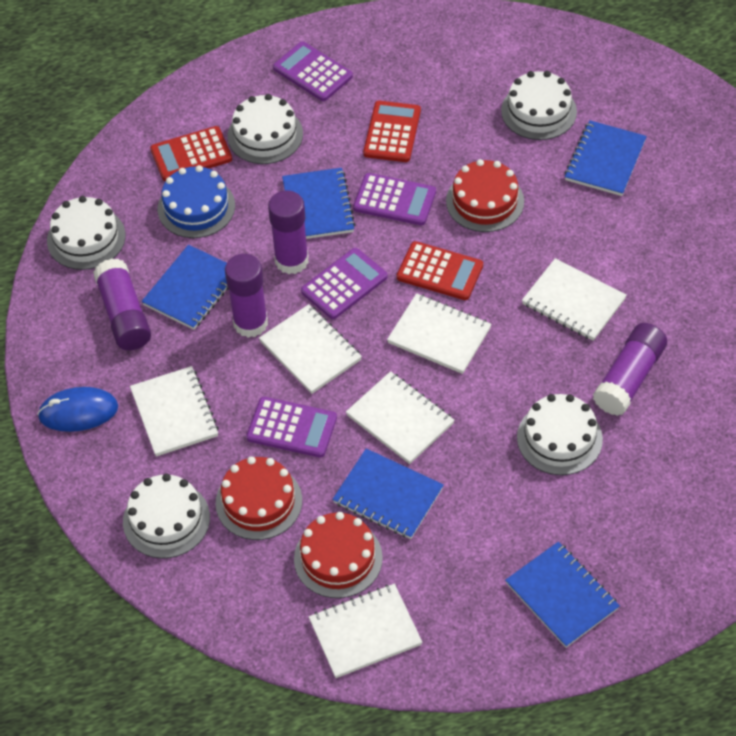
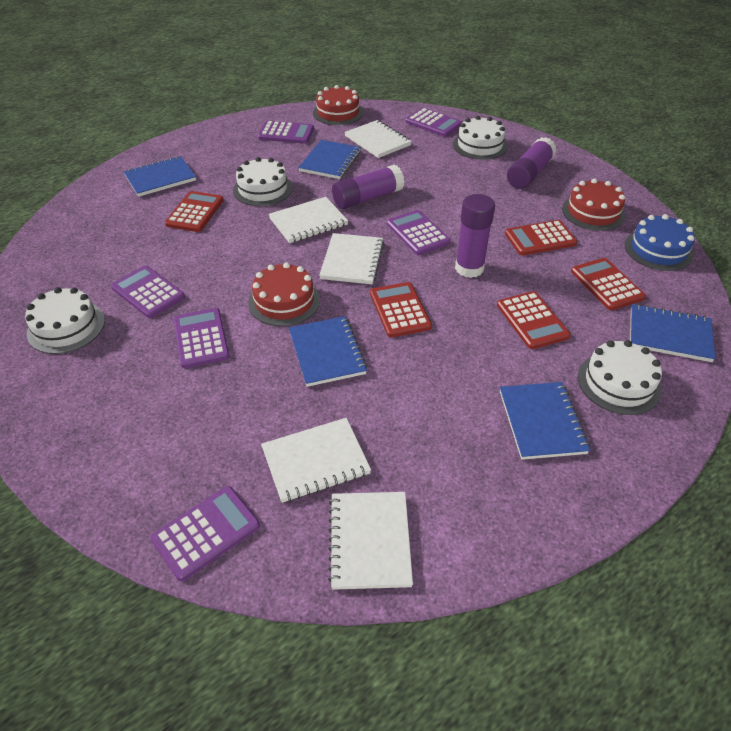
blue mouse: [37,387,118,432] = 1 -> none = 0
purple calculator: [246,397,337,458] [273,42,353,101] [301,248,388,319] [353,173,436,225] = 4 -> [111,266,185,318] [151,486,260,581] [174,308,230,368] [258,121,314,144] [387,210,451,255] [405,108,462,137] = 6
purple glue stick: [93,259,151,350] [225,254,268,338] [268,190,309,274] [593,323,667,416] = 4 -> [332,164,404,209] [455,194,495,278] [507,137,557,189] = 3
red calculator: [150,126,232,181] [363,101,421,162] [397,241,483,300] = 3 -> [165,191,224,232] [370,282,432,337] [497,291,571,349] [505,220,577,256] [571,258,646,310] = 5
white cake: [47,196,126,270] [123,474,210,558] [227,94,303,164] [501,71,577,140] [517,394,603,475] = 5 -> [25,287,105,354] [233,157,293,206] [453,116,508,160] [578,340,662,415] = 4
white notebook: [130,366,219,457] [259,304,362,394] [309,584,422,678] [346,371,454,464] [387,293,491,374] [522,258,627,341] = 6 -> [261,418,371,503] [268,197,348,243] [319,233,384,284] [328,492,413,590] [344,120,412,158] = 5

